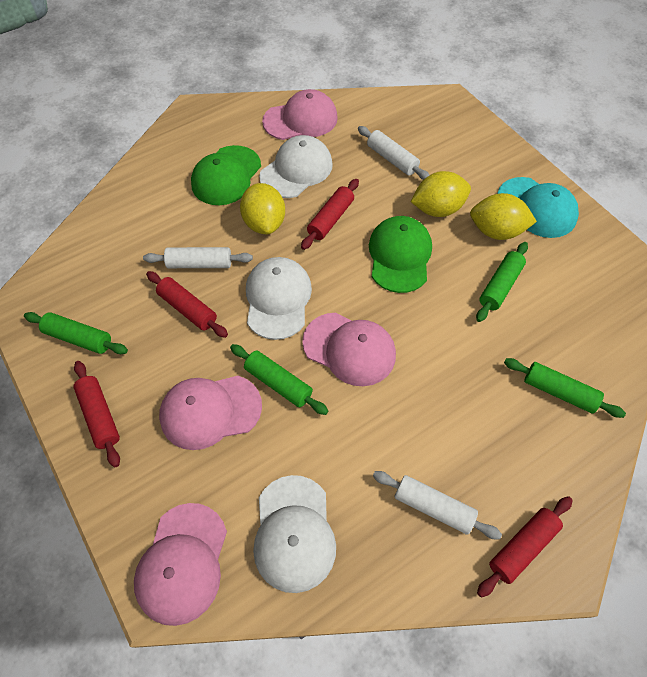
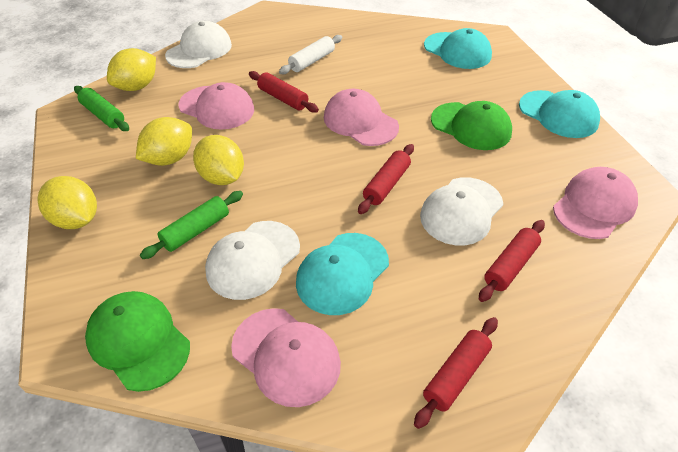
green rolling pin: [24,312,128,354] [230,344,328,415] [476,242,528,322] [504,358,626,418] = 4 -> [74,86,129,131] [140,191,243,259] = 2
turquoise cap: [497,177,579,238] = 1 -> [296,233,389,315] [424,28,492,69] [519,90,600,138] = 3
white rolling pin: [143,247,253,268] [358,126,429,180] [373,471,502,539] = 3 -> [279,35,342,74] = 1
yellow lemon: [240,183,285,234] [411,171,471,217] [470,193,537,240] = 3 -> [38,176,97,229] [107,48,156,91] [136,117,192,166] [193,135,244,185] = 4

